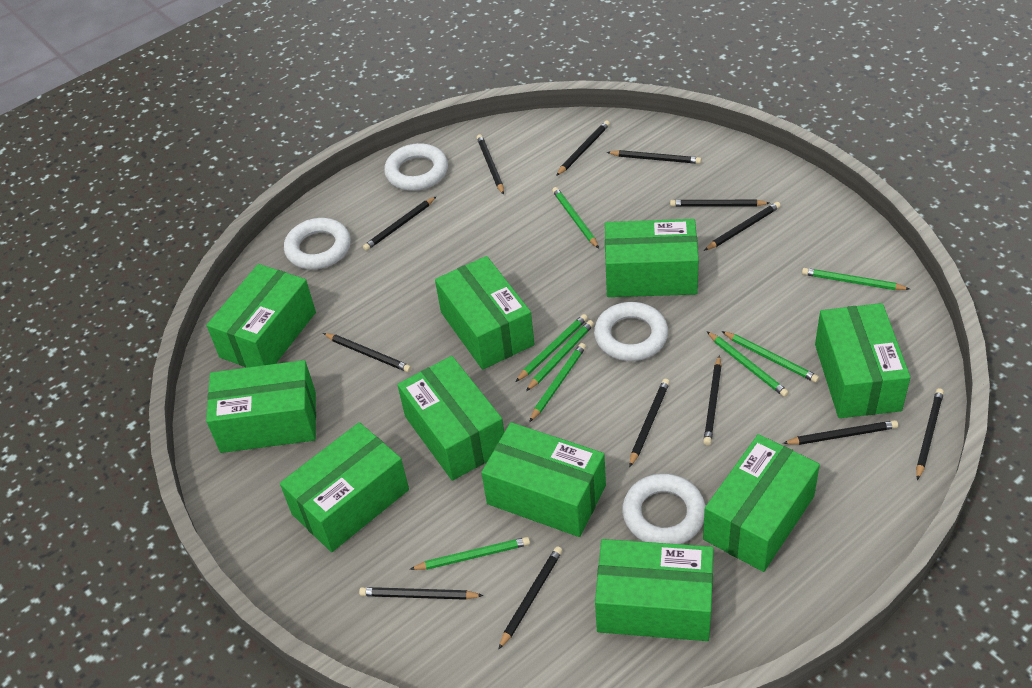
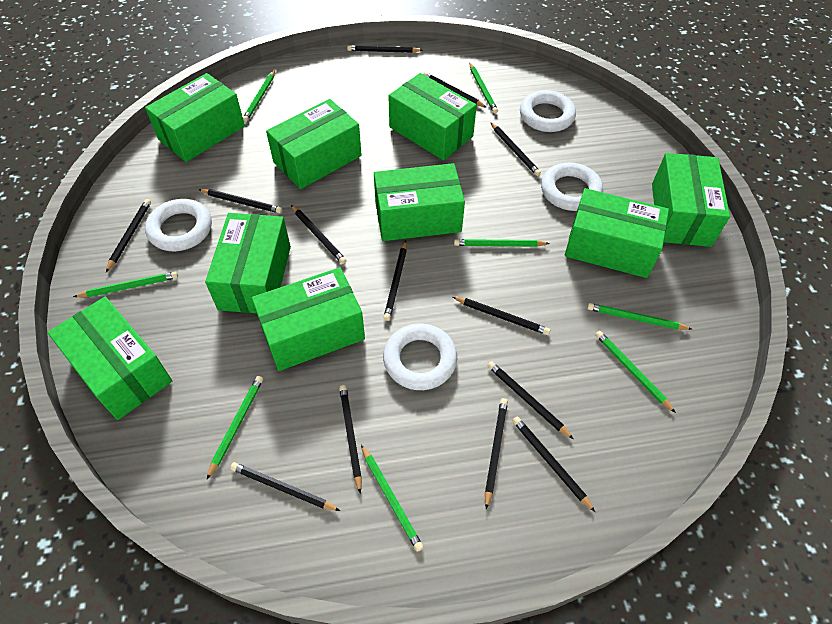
green box: [206,264,316,368] [206,360,316,453] [280,422,409,552] [397,356,504,481] [435,256,534,370] [481,422,606,537] [595,539,714,641] [605,219,699,297] [703,434,820,572] [815,303,911,418] = 10 -> [48,297,172,420] [145,73,245,162] [205,213,291,313] [252,267,365,371] [266,99,362,189] [374,163,465,241] [388,73,477,160] [565,188,669,278] [652,153,730,247] = 9

